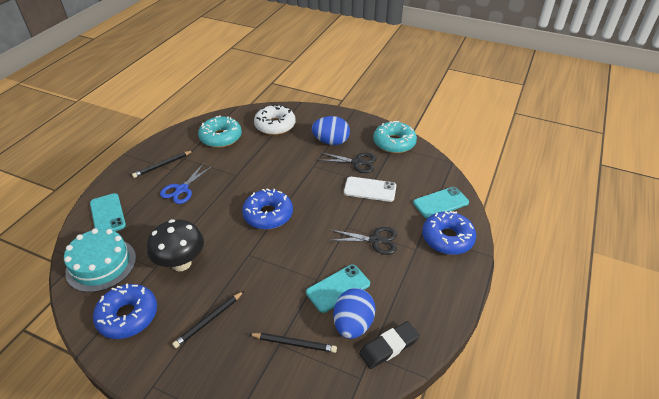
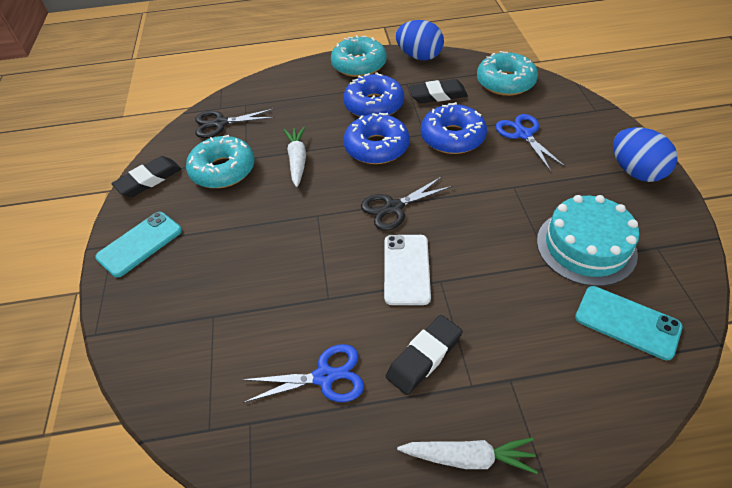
black eraser: [359,321,420,369] = 1 -> [111,156,181,197] [386,315,463,395] [409,79,468,103] = 3
black mushroom: [147,219,204,271] = 1 -> none = 0
black pencil: [132,150,194,178] [172,291,244,348] [249,333,337,353] = 3 -> none = 0
blue scissors: [160,163,213,204] = 1 -> [242,344,364,403] [495,114,566,172] = 2
turquoise donut: [198,116,242,148] [373,121,417,153] = 2 -> [186,135,255,188] [331,35,387,77] [477,51,538,96] = 3
turquoise phone: [90,193,126,231] [306,265,370,313] [413,187,469,219] = 3 -> [95,212,182,278] [575,286,683,360] = 2
white carrot: none = 0 -> [284,127,306,187] [397,438,538,474] = 2
white donut: [254,104,296,135] = 1 -> none = 0

